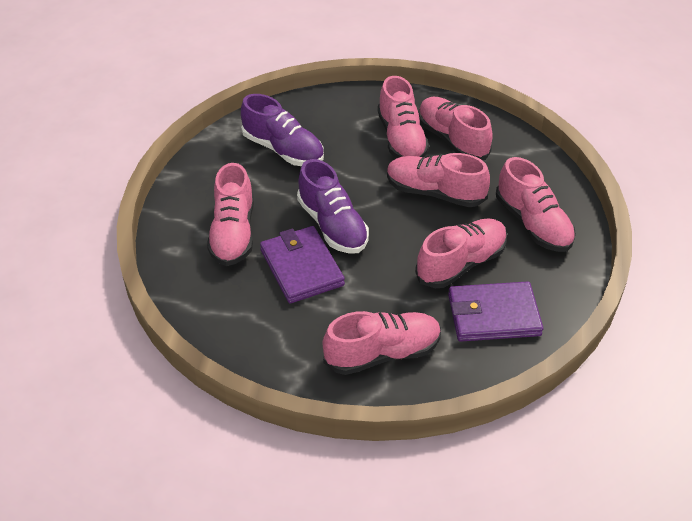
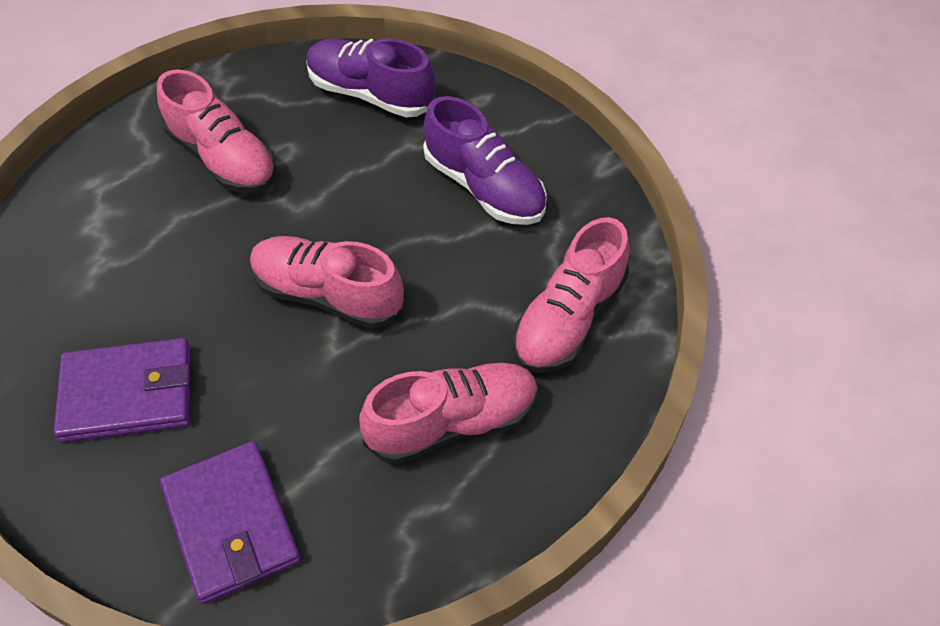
pink shoe: [207,163,254,266] [323,311,441,375] [377,76,429,158] [387,153,490,207] [415,218,507,288] [418,97,493,160] [496,157,576,252] = 7 -> [157,69,277,193] [250,236,404,329] [359,362,538,464] [513,217,630,373] = 4

